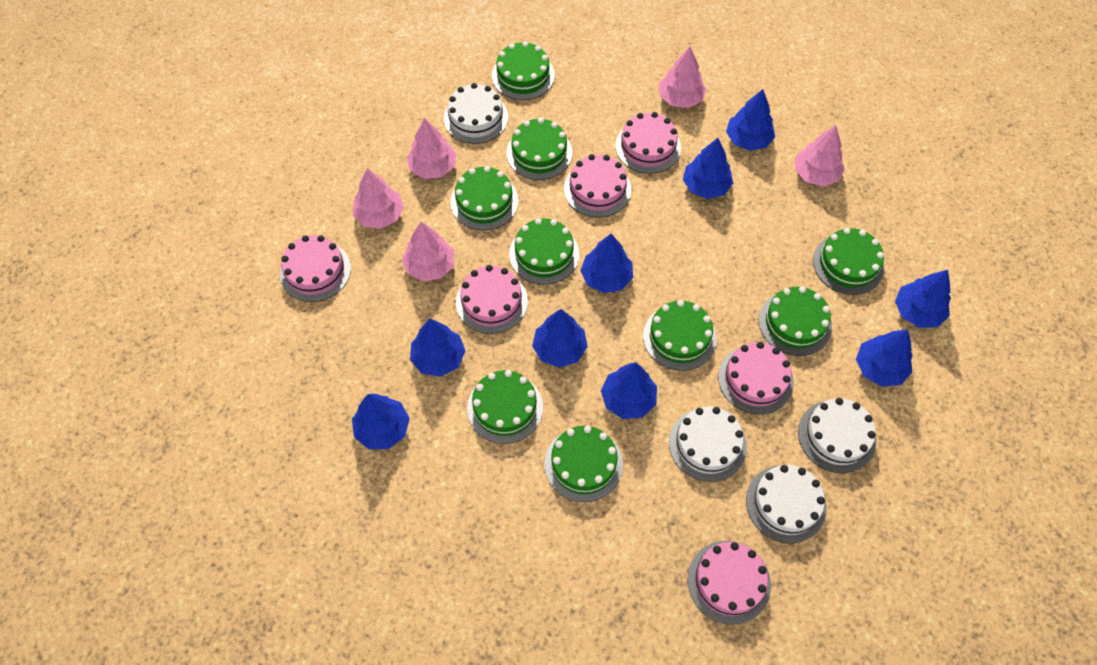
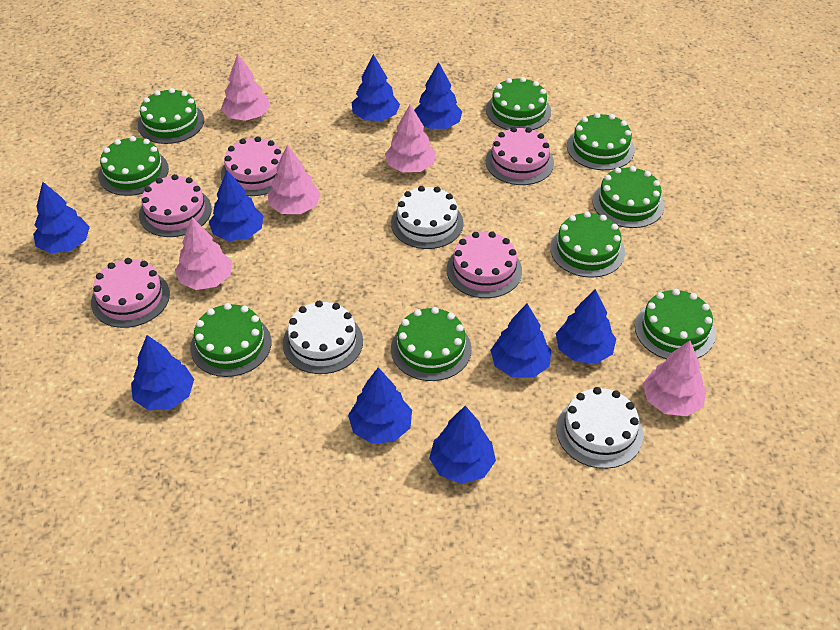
pink cake: [280,235,351,302] [456,265,528,334] [564,154,631,217] [615,112,681,174] [688,541,771,625] [718,342,794,414] = 6 -> [91,258,170,328] [139,174,212,237] [221,136,282,196] [447,231,522,298] [486,127,554,185] = 5
white cake: [444,83,508,144] [669,406,747,482] [746,465,826,543] [798,398,876,473] = 4 -> [283,301,363,374] [391,186,464,249] [556,387,643,469] = 3

